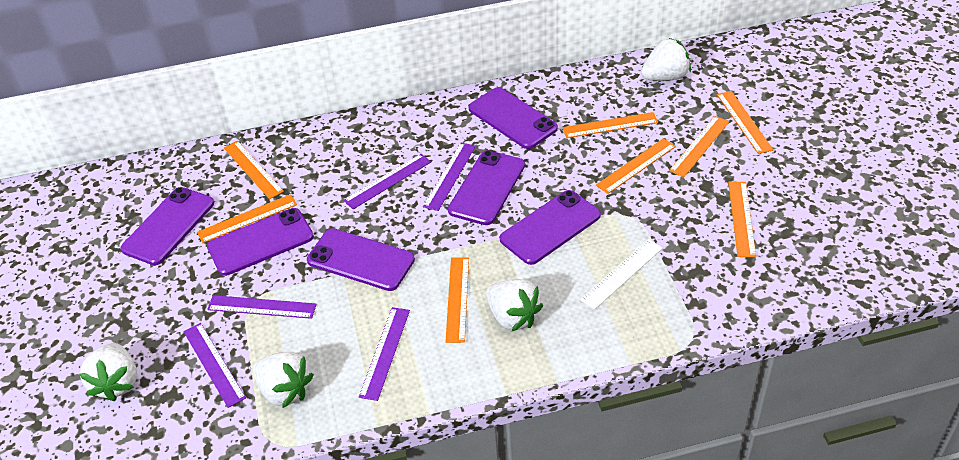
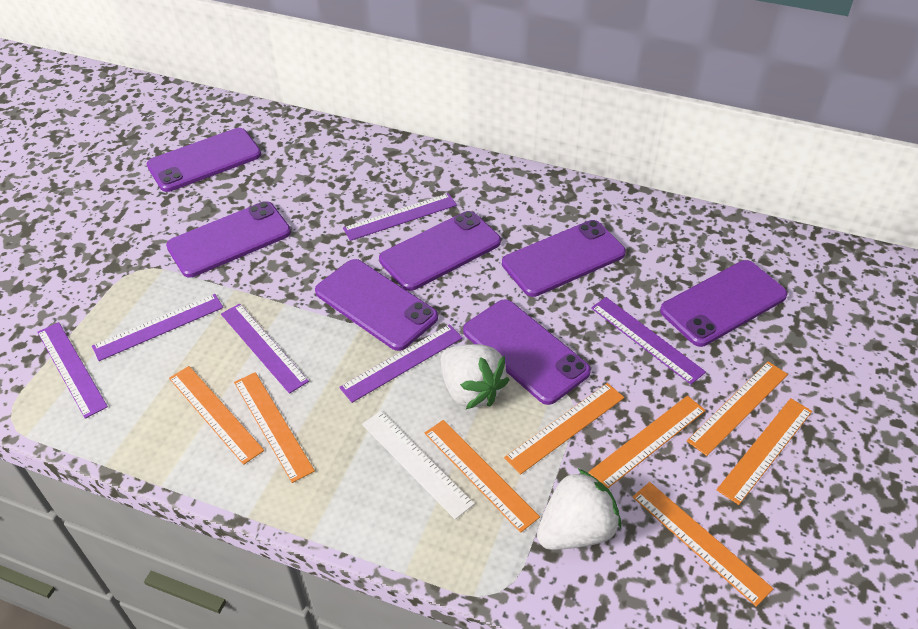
purple phone: [120,187,214,265] [207,208,314,276] [307,228,415,291] [448,150,525,225] [469,87,558,149] [500,190,601,265] = 6 -> [147,128,261,192] [166,201,291,277] [315,259,438,351] [379,211,501,291] [463,299,591,405] [502,220,626,297] [660,260,788,347] = 7
purple ruler: [183,323,246,408] [207,295,317,319] [343,154,431,209] [359,307,410,401] [423,143,476,211] = 5 -> [37,322,108,419] [92,294,223,361] [221,303,309,394] [339,324,463,403] [343,193,457,241] [591,297,706,384] = 6
white strawberry: [79,343,137,401] [253,352,314,408] [486,279,543,331] [641,38,691,81] = 4 -> [441,344,509,409] [537,468,621,550] = 2

